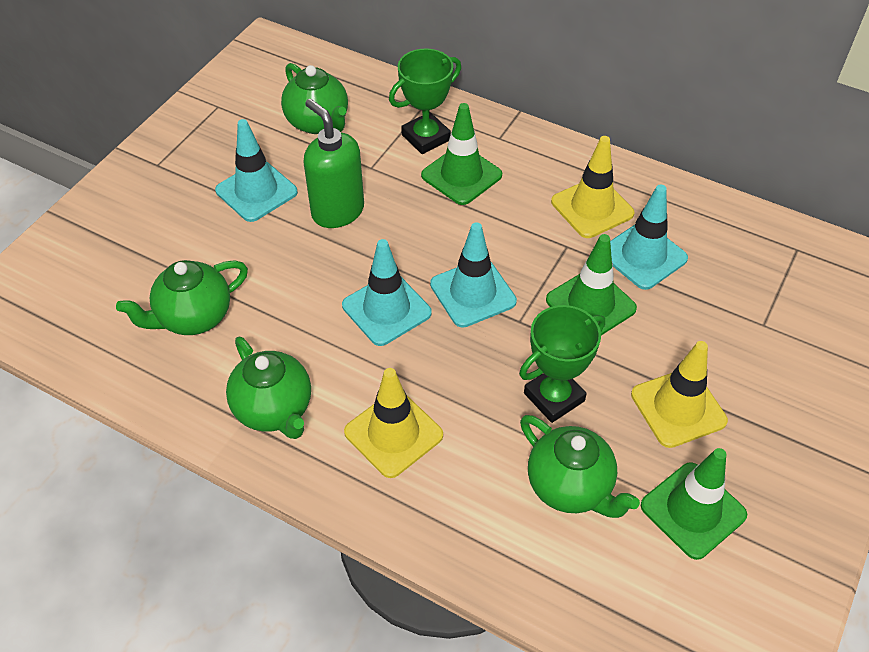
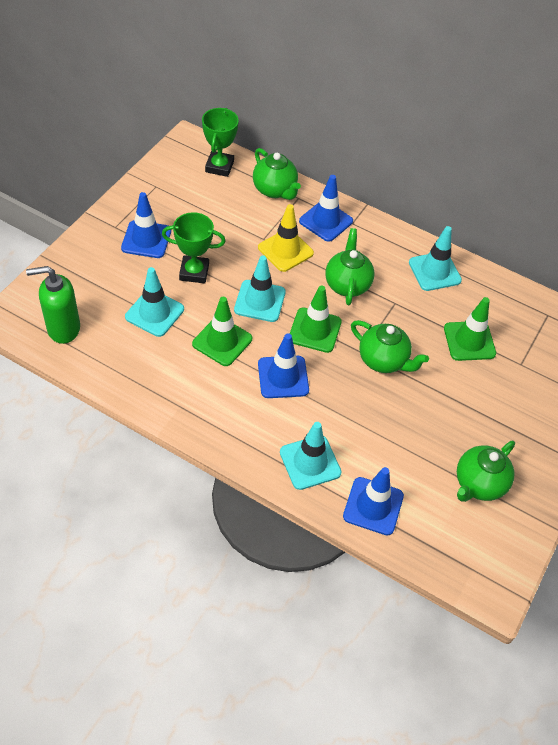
blue traffic cone: none = 0 -> [121,192,171,258] [258,333,309,398] [299,175,353,242] [343,467,404,535] = 4
yellow traffic cone: [344,368,443,478] [551,136,634,238] [631,341,728,448] = 3 -> [258,204,314,272] = 1

